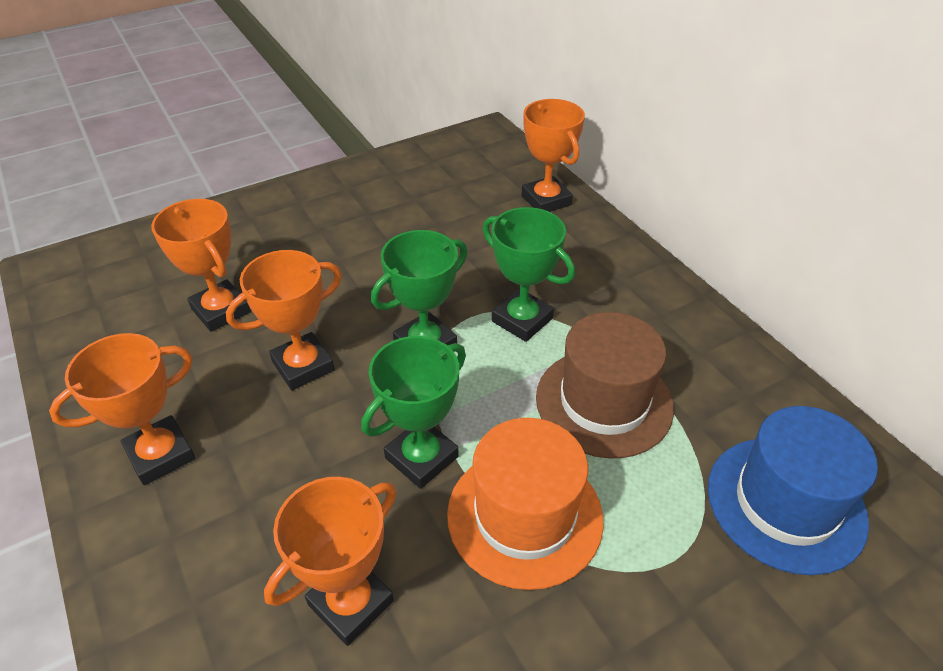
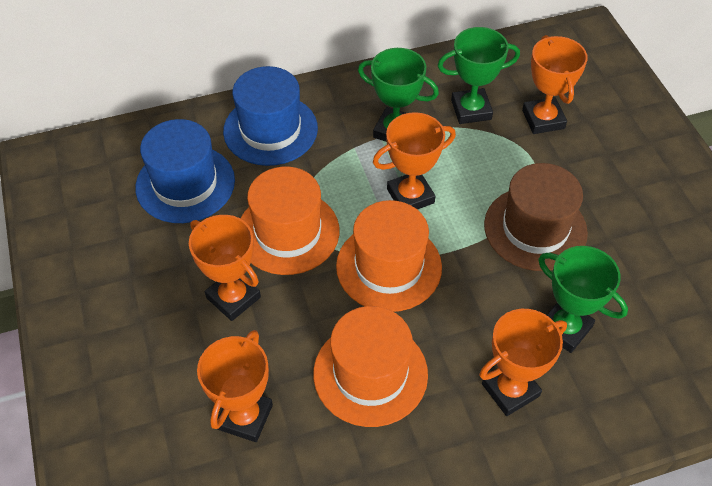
blue hat: [708,406,878,575] = 1 -> [135,119,235,223] [223,66,318,166] = 2
orange hat: [447,418,604,590] = 1 -> [240,167,339,275] [313,306,428,427] [336,200,442,312] = 3

